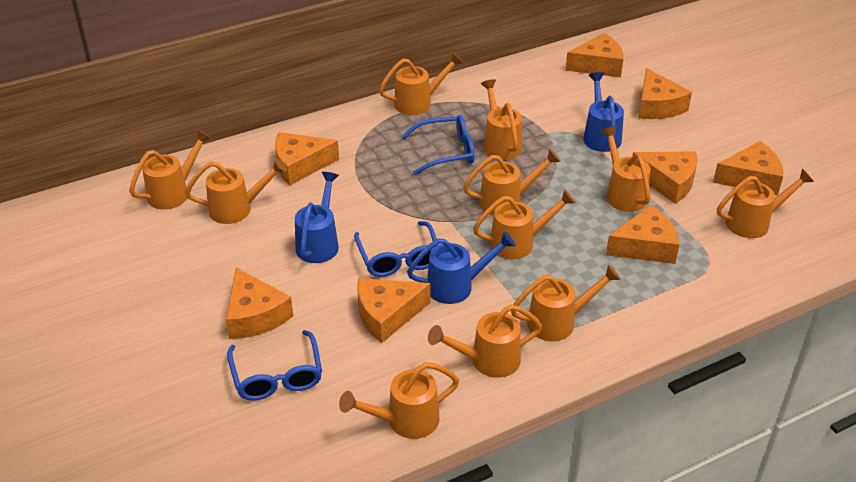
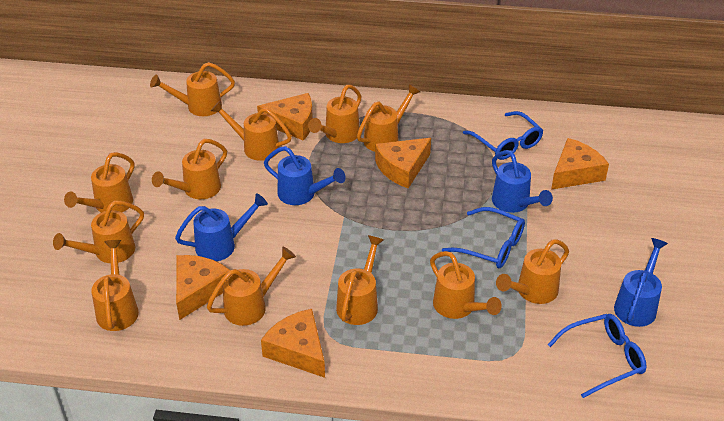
blue watering can: [295,172,339,263] [407,231,516,304] [583,72,624,152] = 3 -> [175,193,268,261] [264,146,345,205] [492,150,553,213] [614,238,668,327] = 4
orange cheese: [225,268,293,339] [275,132,339,185] [357,278,430,343] [565,33,623,77] [606,205,680,264] [633,152,698,204] [638,68,692,119] [713,141,783,196] = 8 -> [176,255,229,320] [257,93,313,141] [261,309,325,378] [375,138,431,188] [551,138,609,190] = 5
orange watering can: [129,130,212,209] [185,158,287,224] [339,362,459,439] [379,53,463,115] [428,304,542,378] [463,149,561,216] [473,189,576,259] [481,79,522,159] [511,265,621,341] [601,126,651,212] [717,169,814,238] = 11 -> [53,201,144,263] [64,152,134,213] [91,240,139,331] [150,62,235,116] [152,139,227,199] [207,247,296,326] [211,101,292,161] [308,85,361,143] [336,235,384,325] [357,84,420,152] [430,251,502,319] [496,239,569,304] = 12

